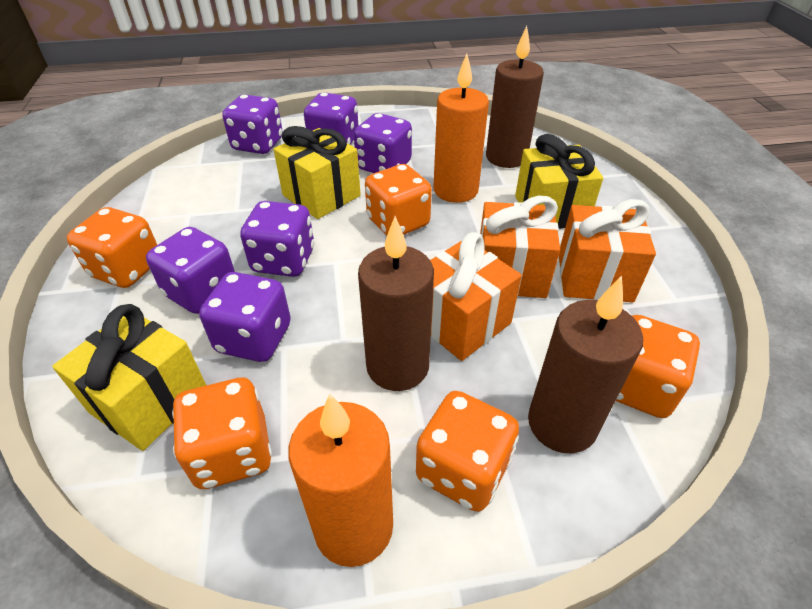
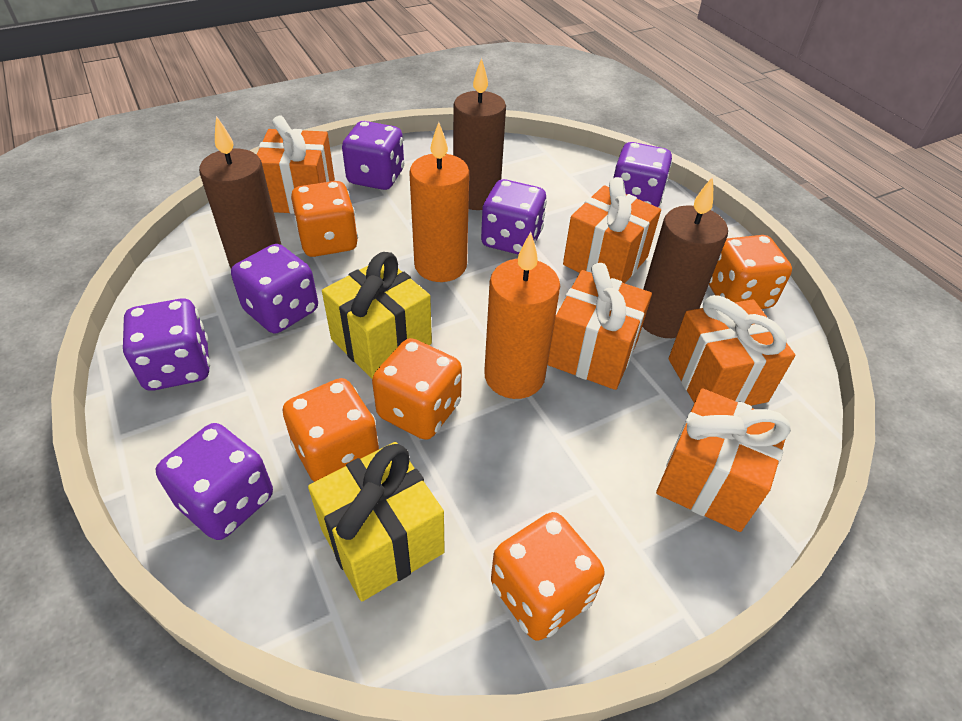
orange gift: [430,232,522,361] [480,195,560,298] [559,199,656,302] = 3 -> [257,116,335,214] [548,263,652,390] [563,177,661,283] [656,388,791,532] [669,295,795,406] = 5
yellow gift: [52,304,206,451] [273,126,361,219] [515,134,603,229] = 3 -> [308,442,445,601] [322,252,432,379] = 2

